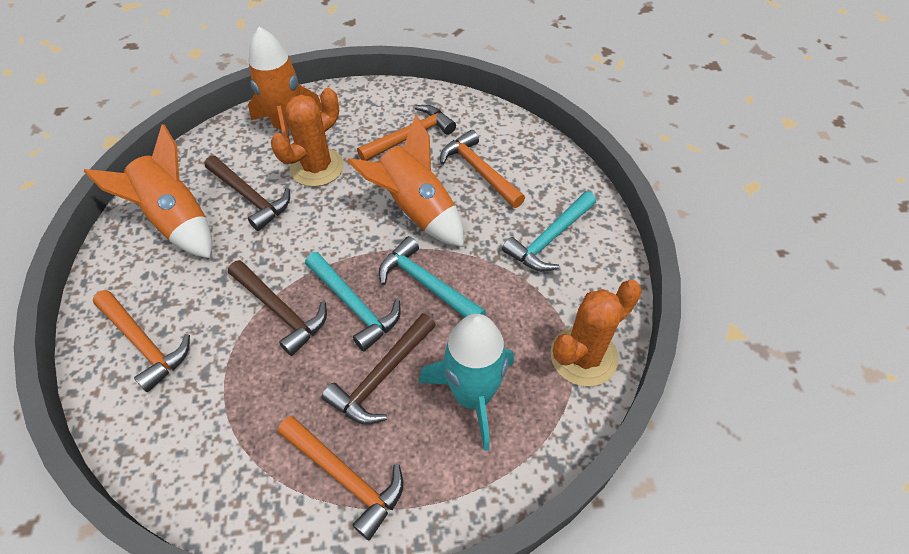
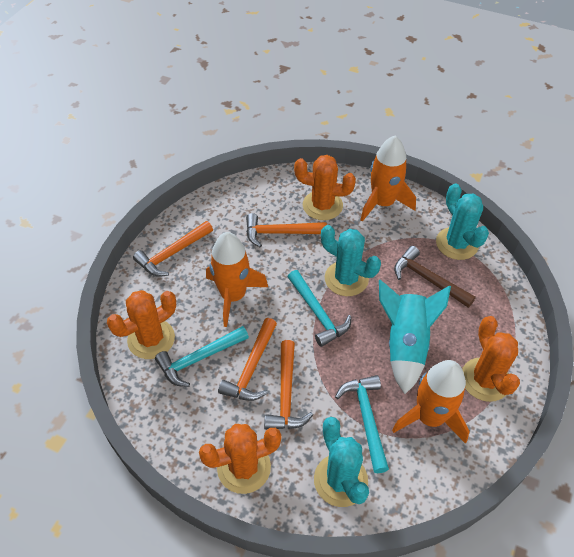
brown hammer: [204,156,290,231] [228,260,327,356] [322,313,436,425] = 3 -> [394,246,476,308] = 1
orange cactus: [271,88,344,187] [550,280,642,386] = 2 -> [107,290,176,359] [199,424,281,494] [294,155,356,220] [462,316,520,402] = 4
turquoise cactus: none = 0 -> [314,417,369,507] [321,225,381,296] [436,183,489,260] = 3

